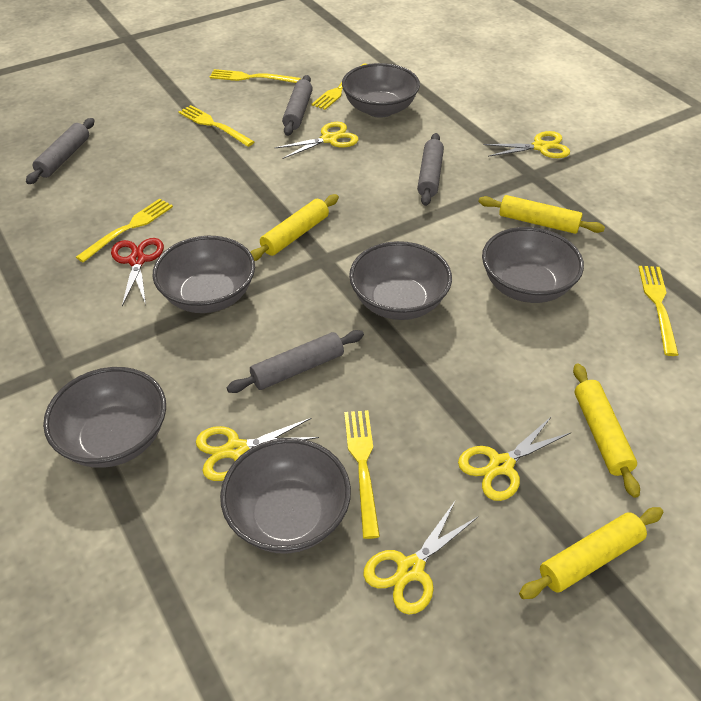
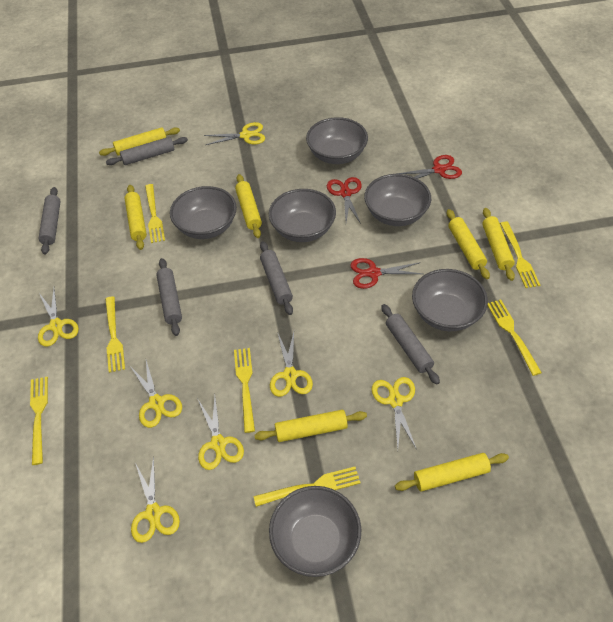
grey rolling pin: [26,118,95,184] [227,330,364,393] [282,75,313,136] [417,133,444,206] = 4 -> [38,187,61,255] [106,137,188,165] [156,258,182,336] [260,241,293,315] [381,304,440,385] = 5
red scissors: [111,238,164,306] = 1 -> [327,177,362,224] [350,258,422,289] [397,155,462,179] = 3
yellow fork: [76,199,173,263] [179,105,254,147] [210,69,301,83] [311,63,366,110] [344,410,380,539] [638,266,679,356] = 6 -> [30,377,48,465] [105,296,125,373] [145,184,165,243] [234,348,255,433] [254,467,361,507] [488,300,542,376] [500,221,540,288] = 7
yellow rolling pin: [250,194,339,261] [478,195,605,234] [519,507,663,599] [573,364,640,498] = 4 -> [99,127,180,156] [124,185,147,250] [235,174,262,238] [254,410,367,442] [395,453,509,491] [447,209,490,279] [482,208,515,281] = 7
yellow scissors: [196,418,319,481] [274,122,358,159] [363,501,479,614] [458,416,570,501] [483,131,570,158] = 5 -> [38,289,79,347] [130,360,182,428] [131,456,180,543] [197,396,244,470] [204,122,265,145] [270,332,313,397] [371,377,417,450] = 7

